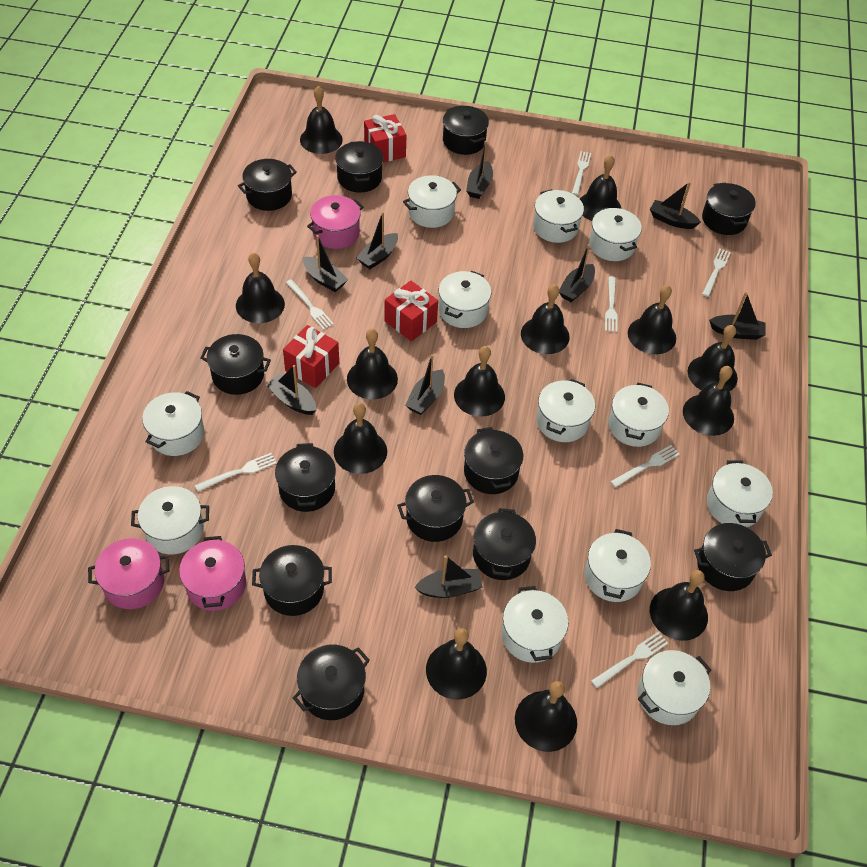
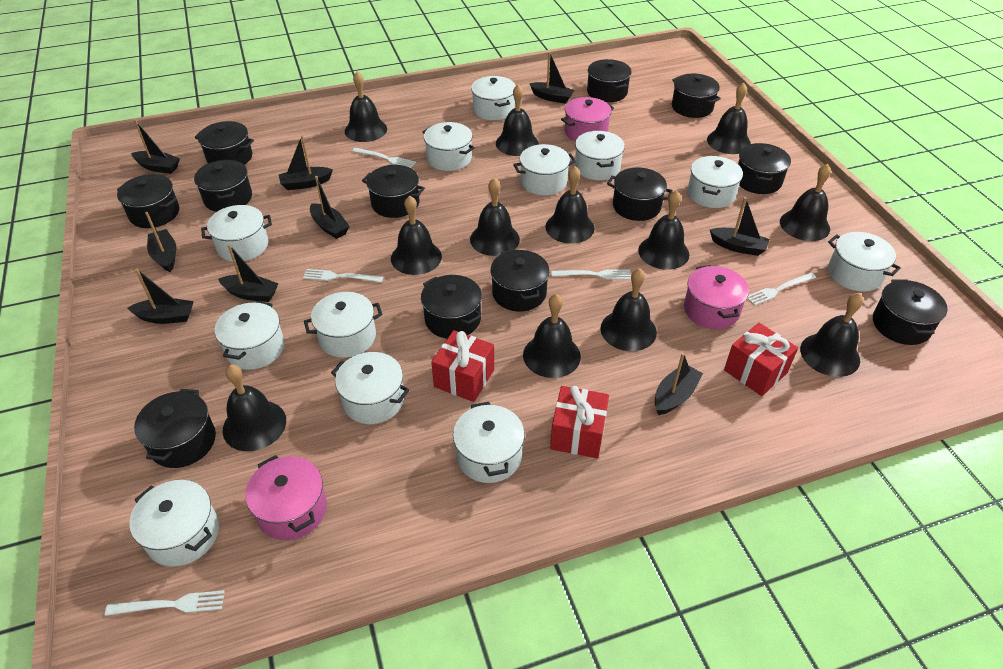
black bell: [236,253,285,323] [300,86,343,154] [334,403,387,474] [347,329,398,399] [426,628,487,700] [454,346,505,417] [515,681,577,752] [521,284,569,354] [580,155,621,221] [628,285,676,354] [650,570,708,641] [683,366,734,436] [688,325,738,391] = 13 -> [223,364,286,451] [345,71,387,142] [391,196,442,275] [470,178,520,256] [496,84,539,156] [523,294,581,378] [545,166,594,244] [600,268,657,351] [638,190,689,270] [707,82,751,154] [780,164,831,241] [800,293,863,377] = 12
white fork: [195,453,277,492] [286,279,334,330] [572,151,591,195] [591,632,668,688] [605,276,618,332] [610,445,680,488] [702,248,731,297] = 7 -> [105,590,225,616] [303,269,383,282] [352,148,416,168] [551,269,631,280] [748,273,816,306] = 5

